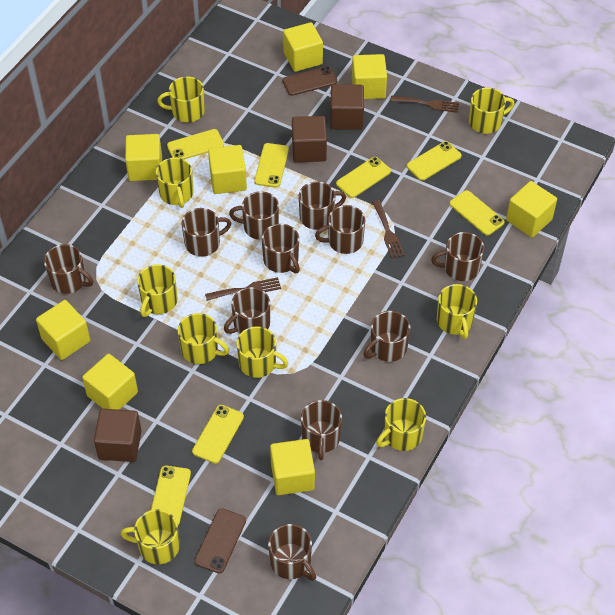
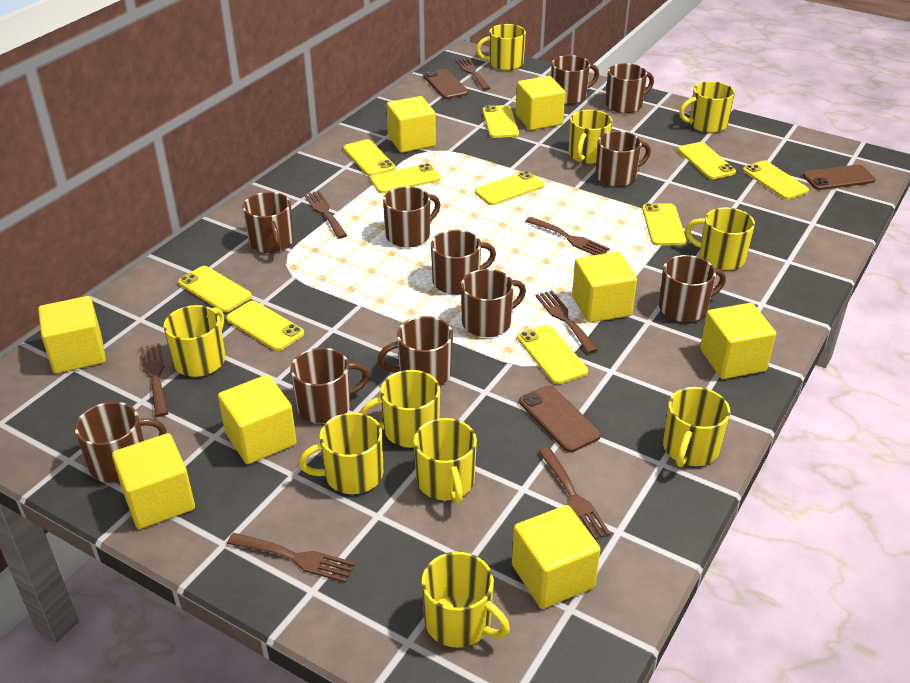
brown cube: [94,408,142,462] [292,116,327,162] [330,84,364,130] = 3 -> none = 0
brown fork: [205,277,281,301] [372,200,405,259] [390,96,459,113] = 3 -> [140,343,168,417] [227,533,355,583] [304,191,347,239] [455,58,490,90] [525,217,610,255] [535,290,598,354] [538,448,611,540] = 7
brown phone: [194,508,246,573] [283,66,337,96] = 2 -> [423,69,469,99] [519,385,601,452] [803,164,876,190] = 3
yellow mug: [121,509,180,564] [137,264,178,317] [156,158,193,208] [157,76,205,122] [178,313,229,364] [236,326,288,378] [376,398,426,451] [437,284,477,339] [469,88,515,134] = 9 -> [163,305,225,377] [299,412,383,494] [360,370,440,448] [414,418,477,504] [421,552,510,648] [476,24,526,70] [569,110,613,164] [663,387,730,467] [679,81,735,133] [685,207,755,270] = 10
yellow phone: [151,466,191,525] [167,129,224,159] [192,405,244,464] [254,143,289,188] [336,157,391,198] [407,141,462,181] [450,190,505,236] = 7 -> [178,266,252,312] [226,301,304,351] [343,139,395,176] [370,163,441,193] [475,171,544,205] [482,105,519,138] [517,325,588,384] [642,203,686,246] [678,142,736,179] [743,160,809,200] = 10

